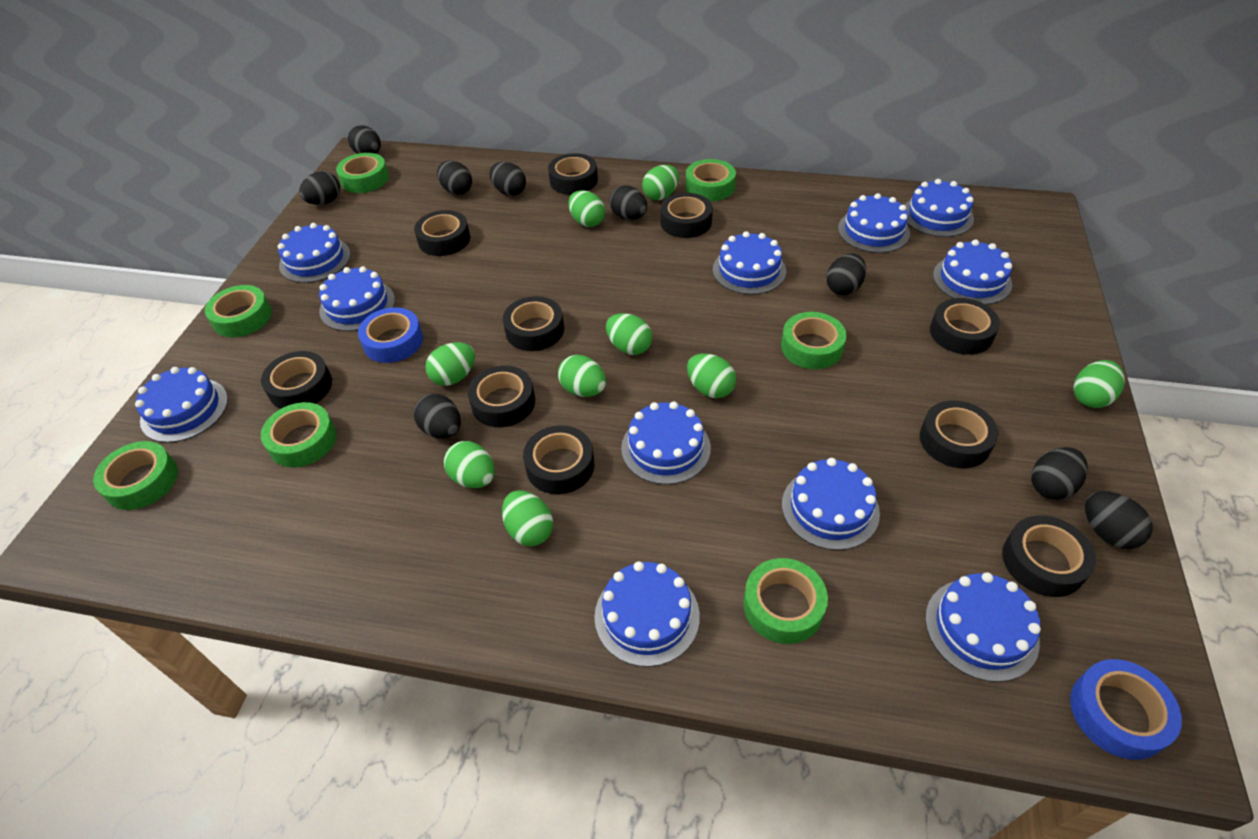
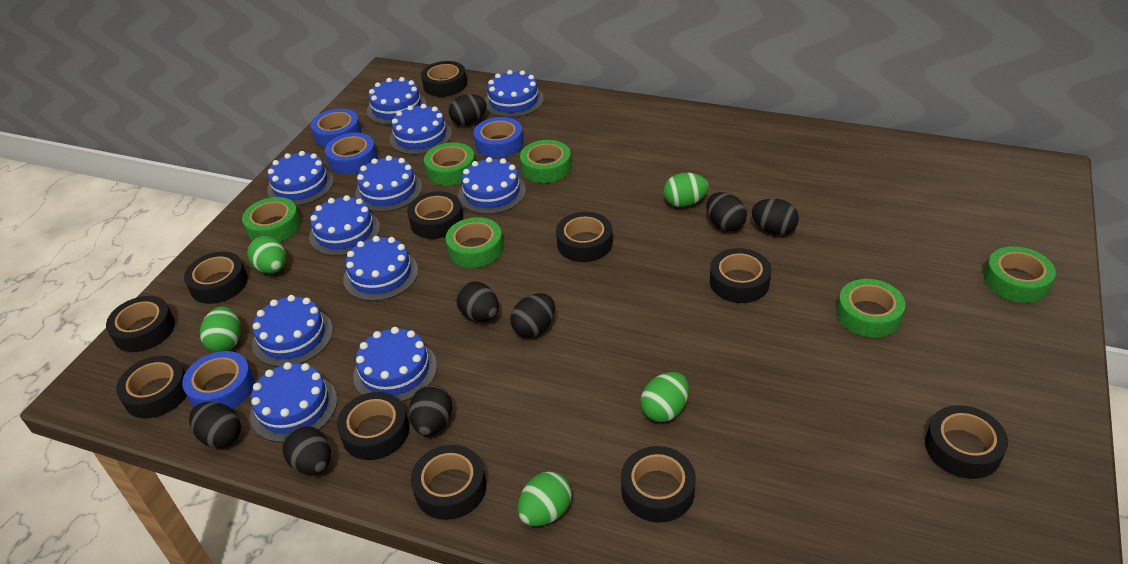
black egg: [299,171,340,205] [348,125,381,154] [414,394,461,439] [437,161,472,195] [490,162,526,196] [609,186,647,220] [826,253,866,295] [1031,447,1088,500] [1085,491,1153,549] = 9 -> [189,402,241,448] [282,426,331,475] [409,385,452,436] [449,94,487,126] [456,281,499,322] [510,293,555,338] [706,192,747,231] [752,199,799,235] = 8
black tape: [261,351,332,409] [414,210,470,256] [468,365,535,427] [503,296,564,351] [523,425,594,494] [548,153,598,195] [660,193,713,238] [920,401,998,468] [930,298,1000,355] [1002,515,1096,597] = 10 -> [106,296,175,352] [116,356,187,419] [184,252,248,304] [337,392,409,460] [407,191,463,239] [411,445,486,520] [421,61,467,97] [556,212,613,262] [621,446,696,523] [710,248,771,303] [925,405,1008,479] = 11
blue tape: [358,307,423,363] [1070,659,1182,760] = 2 -> [182,351,254,409] [311,108,361,147] [325,133,377,174] [474,117,524,158] = 4
green egg: [425,342,475,386] [444,441,495,488] [502,490,553,546] [558,355,606,397] [568,191,605,227] [606,313,652,355] [642,165,679,200] [687,354,736,398] [1073,360,1125,408] = 9 -> [200,306,241,353] [248,236,286,274] [518,471,572,526] [641,372,689,422] [663,173,709,207] = 5
green tape: [93,441,178,510] [205,285,272,337] [261,402,336,468] [336,153,389,193] [686,159,736,201] [743,558,828,644] [781,312,847,369] = 7 -> [242,197,301,242] [424,142,475,185] [446,217,503,268] [520,140,571,183] [837,279,905,338] [984,246,1056,303] = 6

